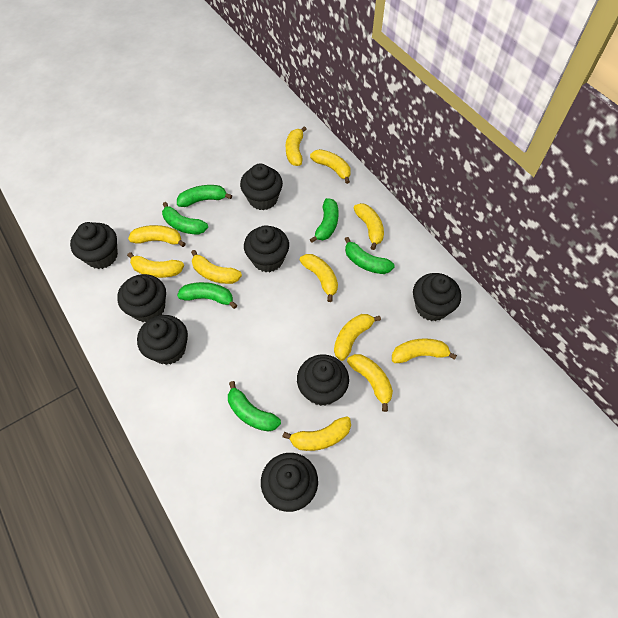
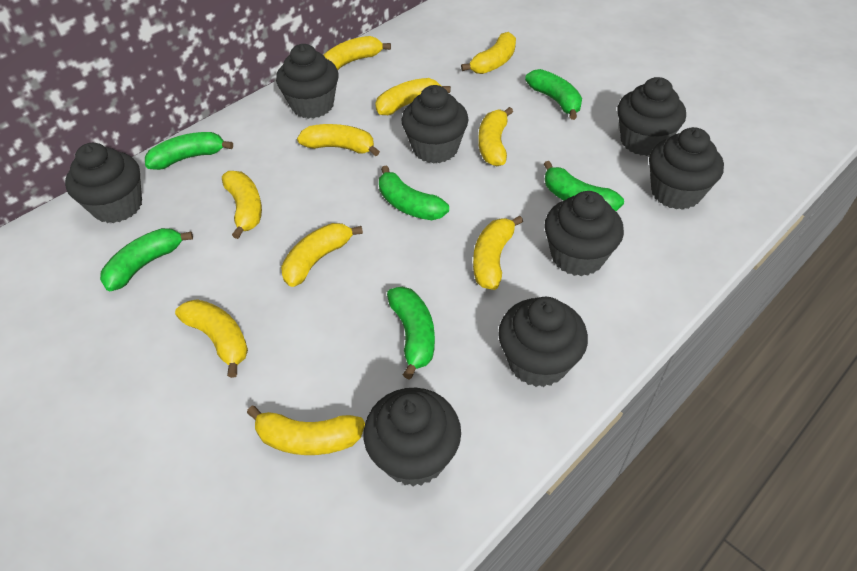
yellow banana: [127,252,184,278] [128,225,186,247] [191,250,242,284] [282,417,351,451] [286,126,306,166] [300,254,338,302] [310,149,351,184] [334,314,381,361] [347,354,393,412] [354,203,384,250] [392,338,457,363] = 11 -> [175,299,248,378] [222,171,262,239] [247,406,365,455] [281,223,363,287] [297,124,380,156] [323,36,391,70] [375,78,451,115] [461,32,516,74] [473,215,523,290] [478,107,513,166] = 10

